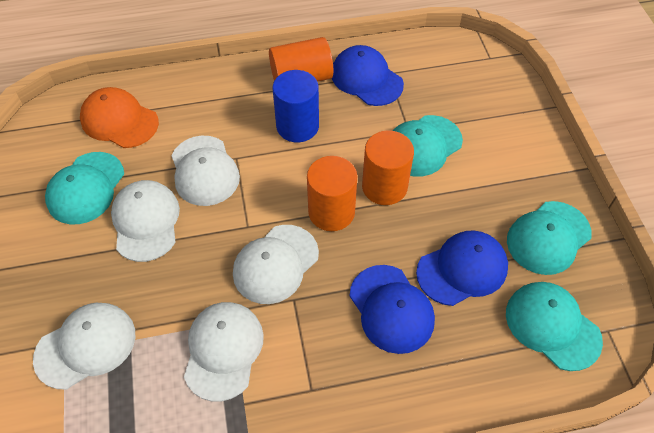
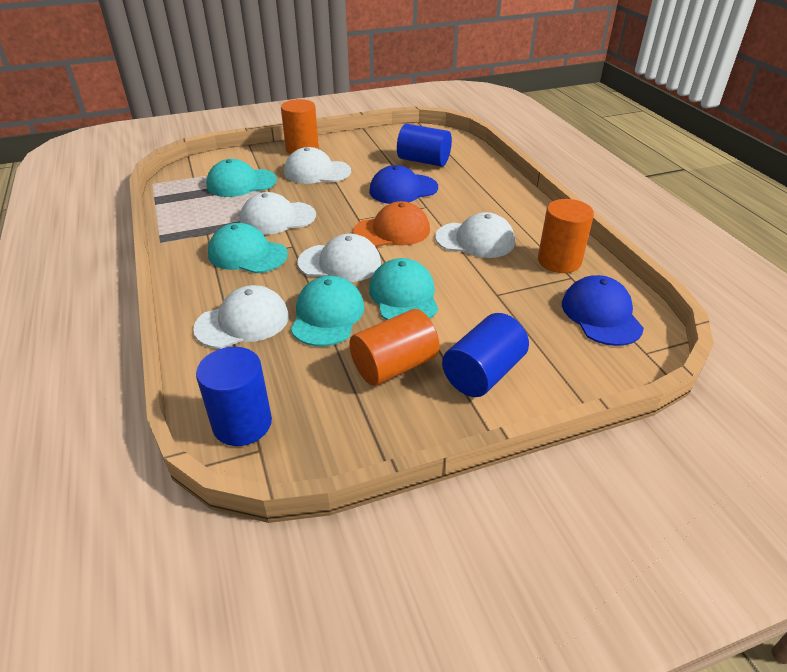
blue cap: [332,45,404,106] [350,265,435,354] [416,230,508,306] = 3 -> [369,165,438,204] [562,275,644,346] = 2
blue cylinder: [273,70,319,142] = 1 -> [196,347,272,446] [397,124,452,167] [442,313,529,397] = 3

